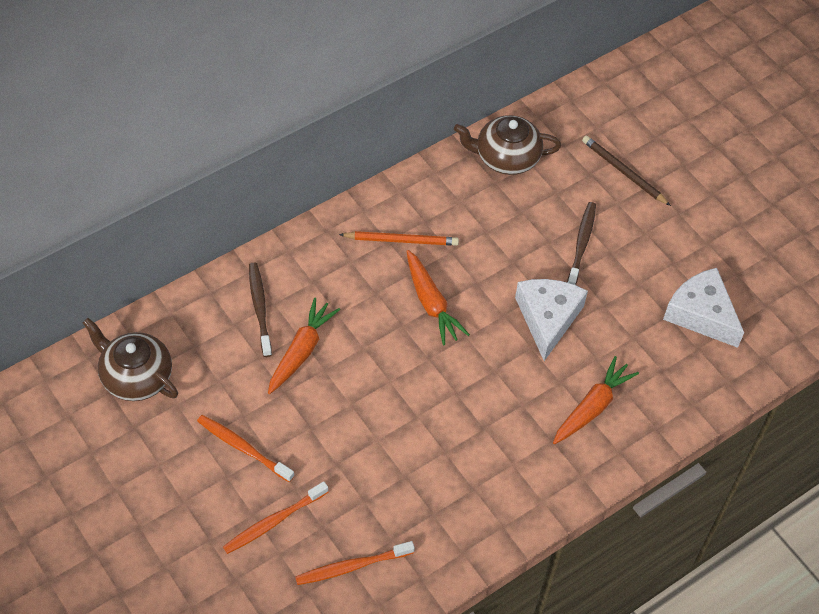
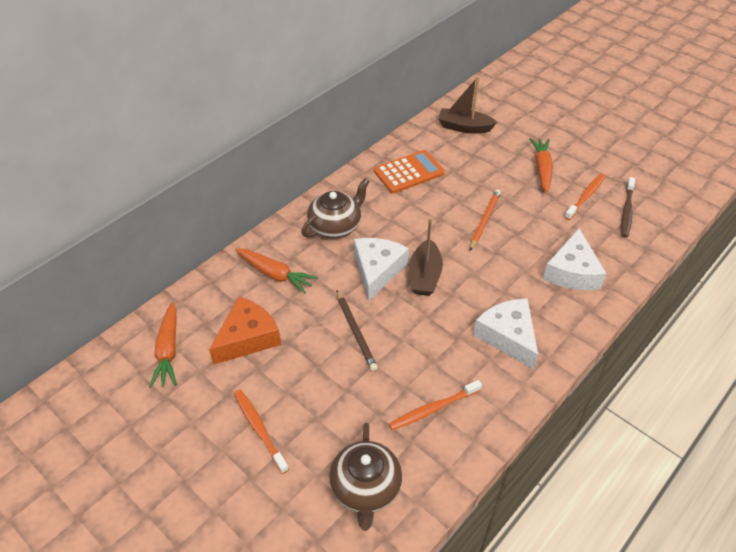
brown boat: none = 0 -> [409,217,443,296] [438,76,497,133] = 2
brown toothbrush: [249,263,272,357] [567,202,596,285] = 2 -> [621,177,635,237] = 1
orange calculator: none = 0 -> [374,150,445,193] = 1
orange cheese: none = 0 -> [209,296,281,365] = 1
white cheese: [515,279,588,361] [663,268,744,348] = 2 -> [354,238,409,301] [473,298,538,369] [543,229,607,290] = 3

